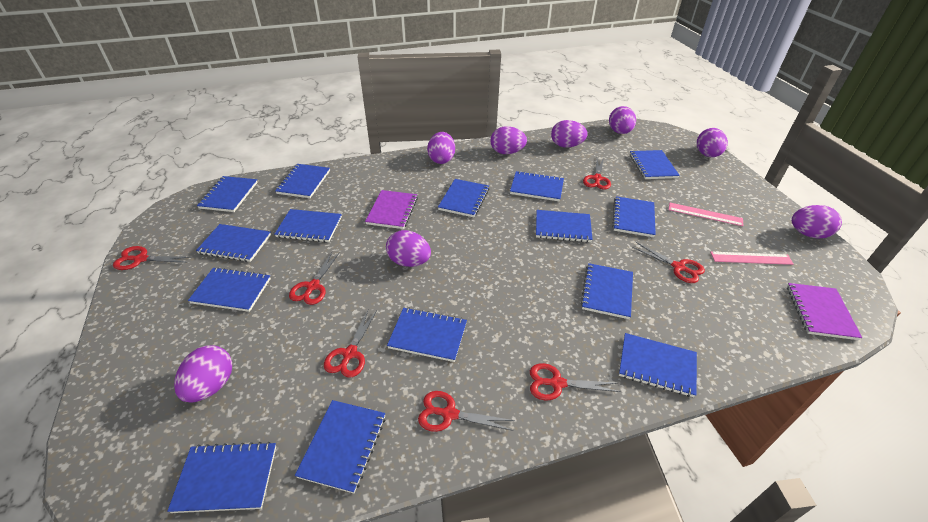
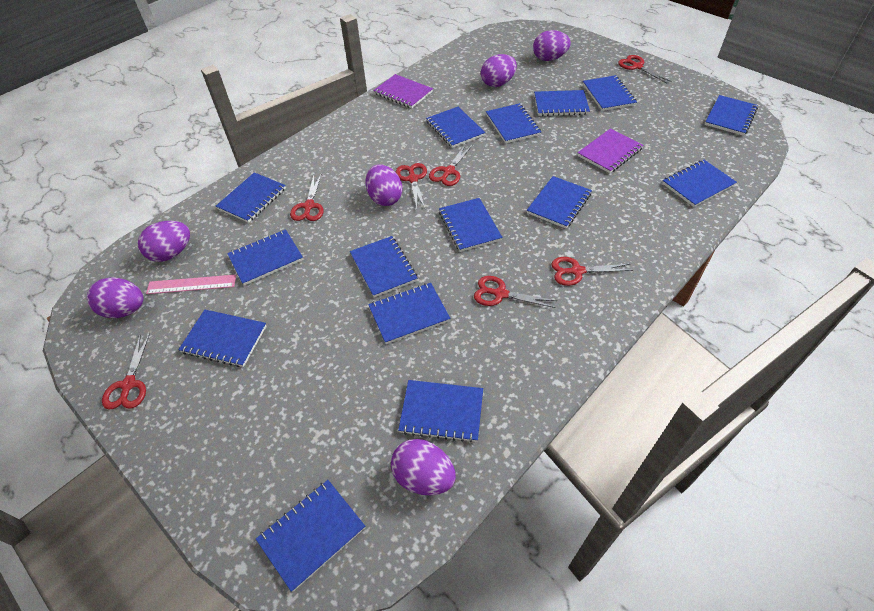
pink ruler: [669,203,743,226] [710,252,794,265] = 2 -> [146,274,236,294] = 1
purple egg: [174,345,232,403] [386,230,431,267] [427,132,455,164] [491,126,527,154] [551,120,588,148] [609,106,636,134] [697,128,728,157] [792,205,842,238] = 8 -> [87,277,143,318] [138,221,190,262] [366,164,402,206] [391,439,456,496] [481,54,517,87] [533,30,571,61] = 6

